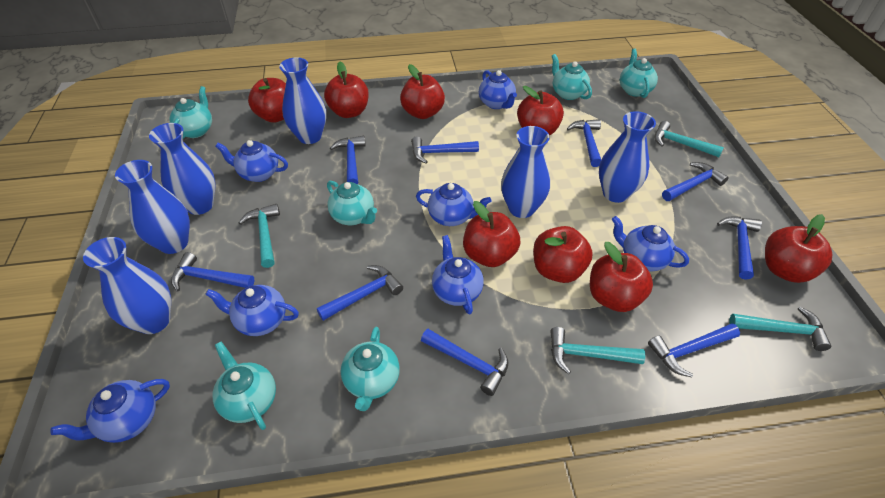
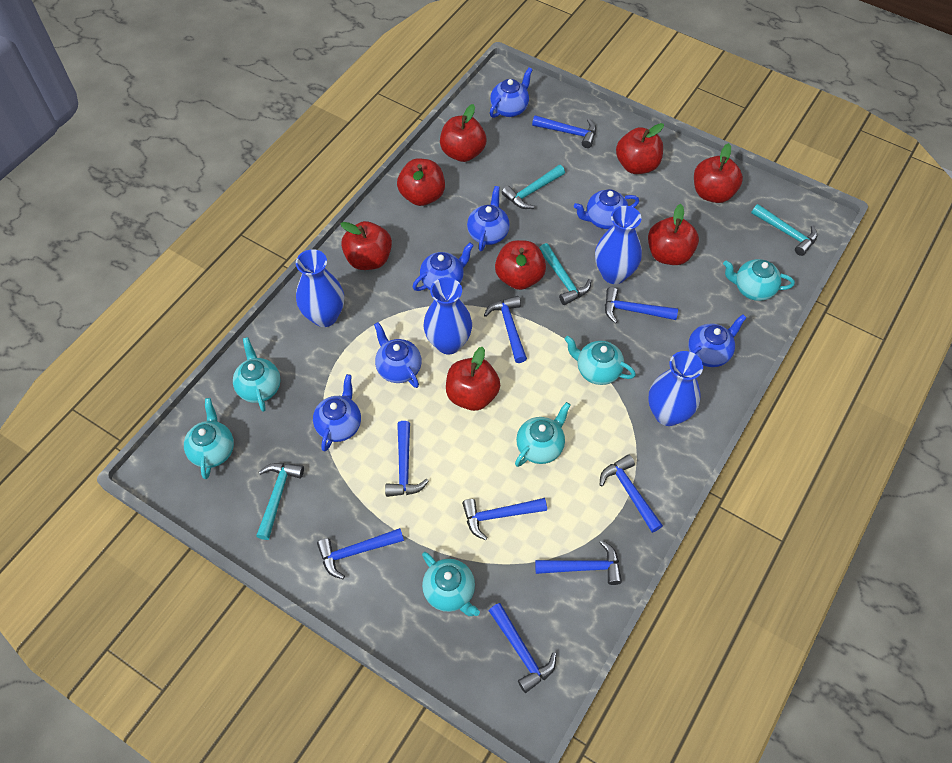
blue vase: [83,237,171,334] [115,160,190,254] [149,123,216,215] [279,57,326,144] [501,126,550,218] [599,111,656,203] = 6 -> [296,249,344,327] [424,277,472,354] [595,206,642,284] [648,351,703,426] = 4

